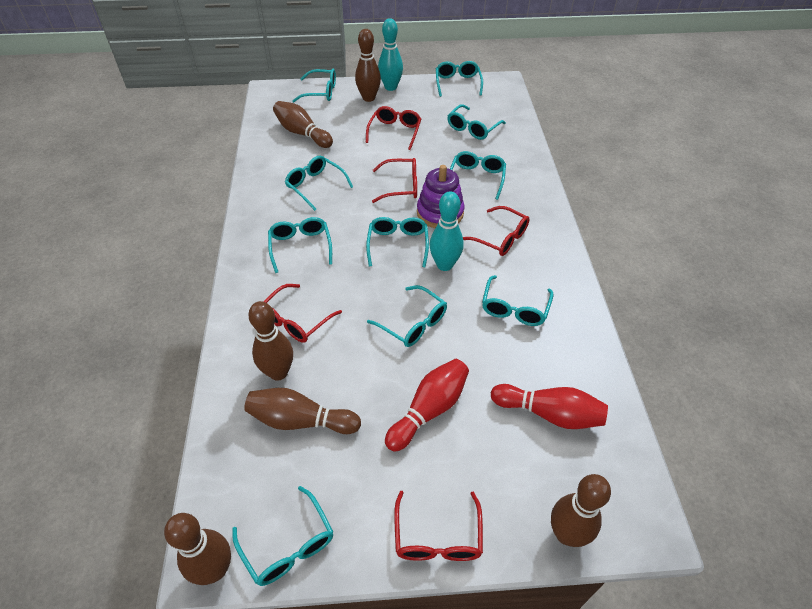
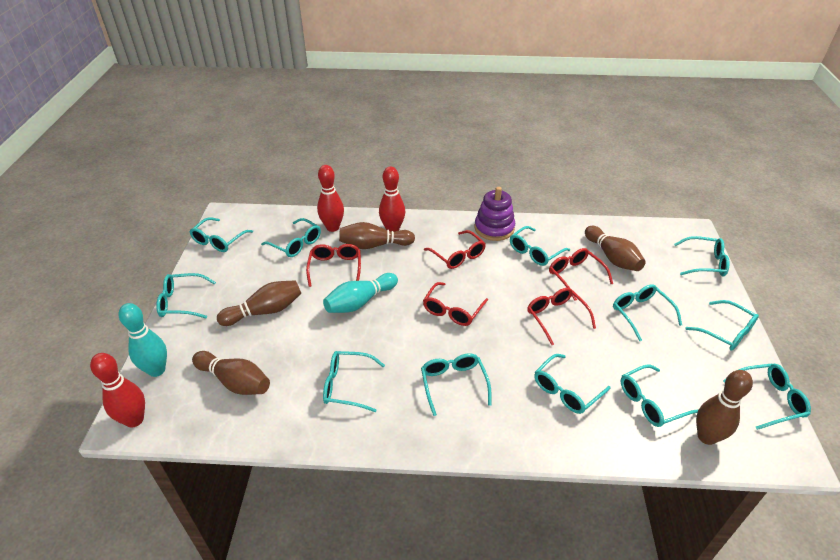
brown bowling pin: [164,513,231,585] [244,388,361,434] [248,301,293,381] [273,101,333,148] [355,29,381,102] [551,474,611,547] = 6 -> [192,351,270,395] [217,280,301,326] [339,222,415,249] [585,226,646,271] [696,370,753,445] = 5
red bowling pin: [385,359,469,452] [491,384,608,429] = 2 -> [90,353,145,427] [317,165,344,232] [379,166,405,231] = 3
turquoise glasses: [232,486,333,586] [268,217,332,273] [285,156,353,211] [292,69,336,102] [366,217,429,267] [367,285,447,347] [436,61,483,97] [447,104,506,140] [450,151,506,200] [482,275,553,326] = 10 -> [156,273,216,318] [189,217,253,252] [261,218,321,257] [323,351,385,412] [421,353,492,416] [510,226,570,266] [534,354,611,414] [613,284,682,341] [621,365,698,427] [674,236,730,276] [685,300,759,351] [723,364,811,430] = 12

